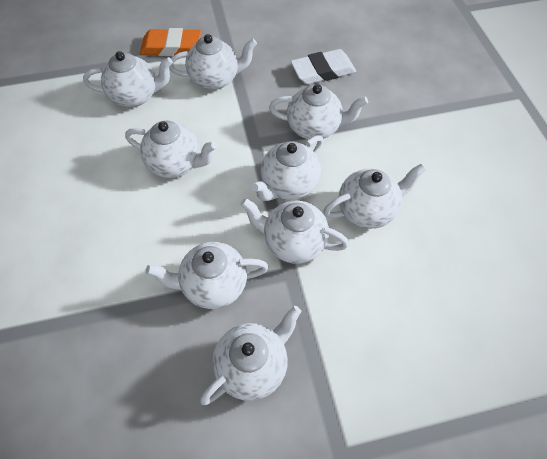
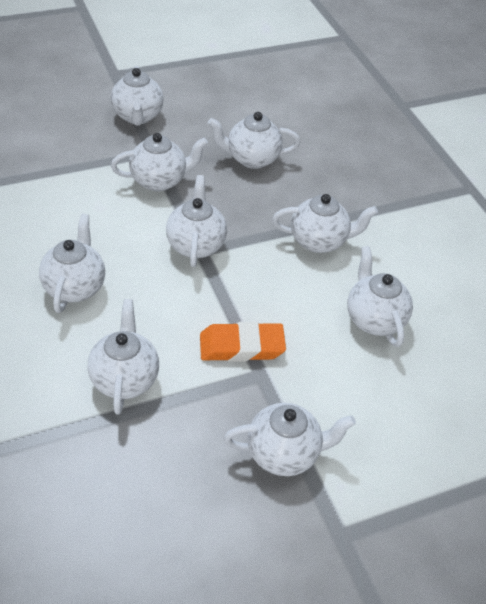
white eraser: [290,49,356,84] = 1 -> none = 0

